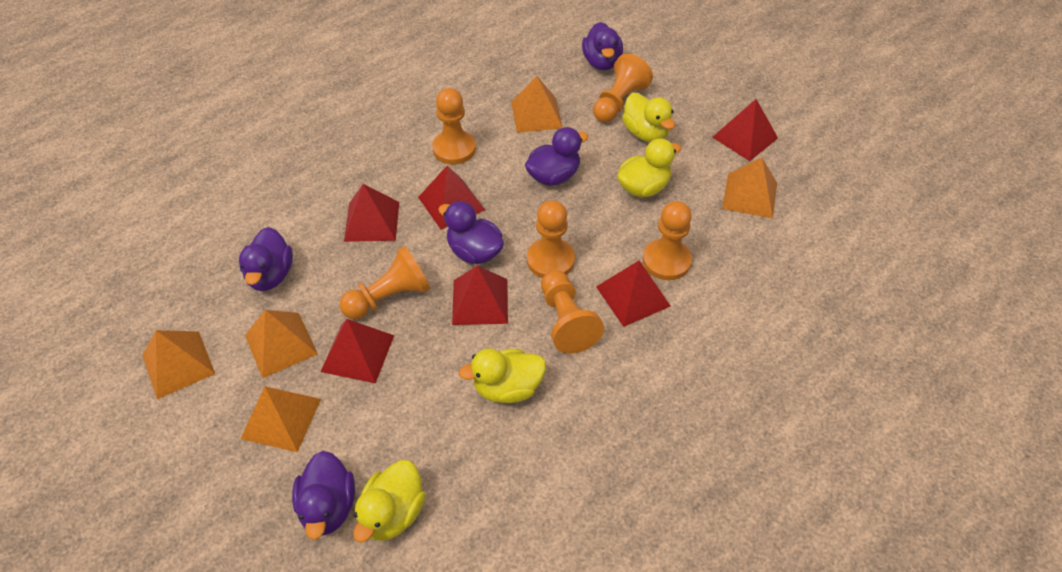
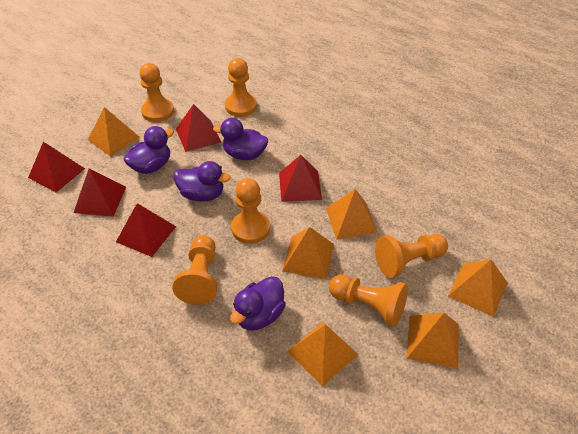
orange pyramid: [142,330,215,399] [241,387,321,452] [245,310,318,378] [511,76,563,133] [722,157,777,218] = 5 -> [88,107,140,157] [282,227,334,279] [287,322,358,387] [326,189,378,240] [406,313,459,368] [448,259,508,317] = 6
purple duck: [239,227,293,291] [292,451,355,540] [438,201,504,264] [525,127,589,186] [582,22,623,70] = 5 -> [124,126,174,174] [173,161,230,202] [213,118,268,160] [230,276,286,330] = 4
red pyramid: [321,319,395,384] [344,184,399,242] [418,166,485,229] [452,266,508,325] [596,260,671,327] [712,99,778,161] = 6 -> [28,142,85,192] [73,168,126,217] [116,203,176,257] [176,104,221,152] [279,155,322,202] = 5
yellow duck: [353,460,426,543] [459,348,546,403] [617,138,681,197] [622,93,675,142] = 4 -> none = 0

